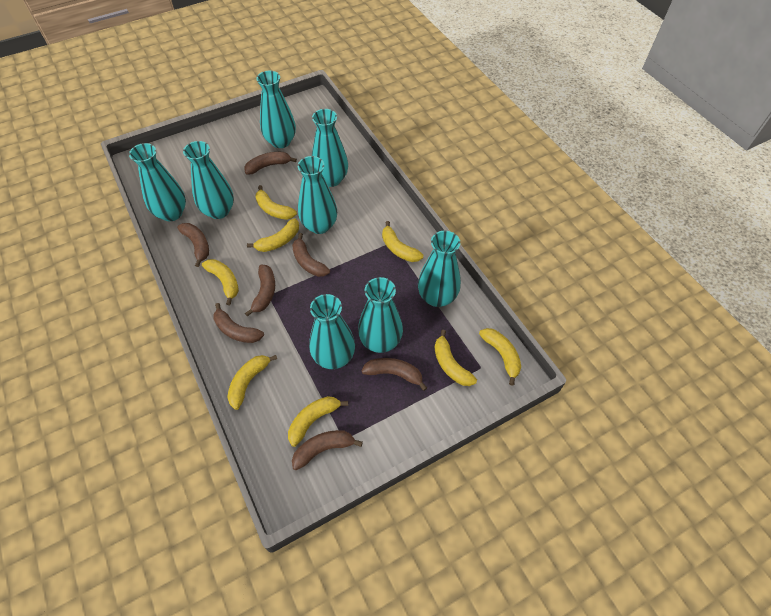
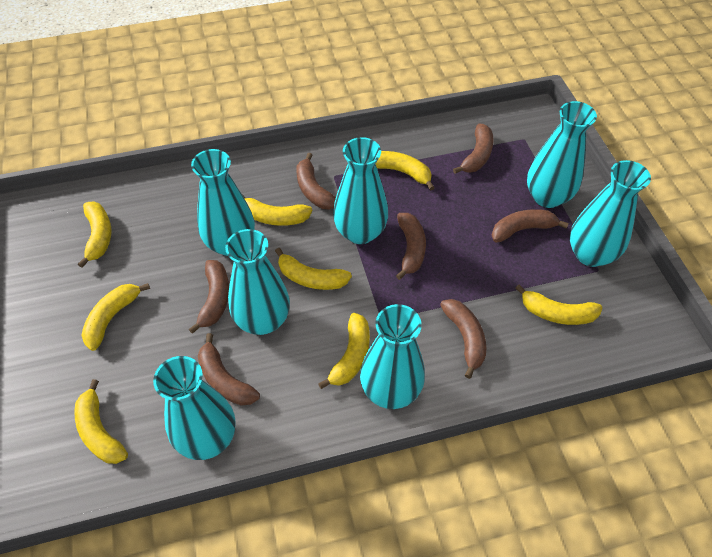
turquoise vase: [129,143,186,221] [183,141,234,219] [256,71,296,148] [298,156,337,234] [309,294,355,369] [312,109,348,187] [358,277,403,353] [418,231,461,307] = 8 -> [153,356,235,460] [191,149,255,256] [225,229,290,335] [333,137,388,244] [360,304,425,409] [527,101,597,208] [570,160,651,267] = 7

